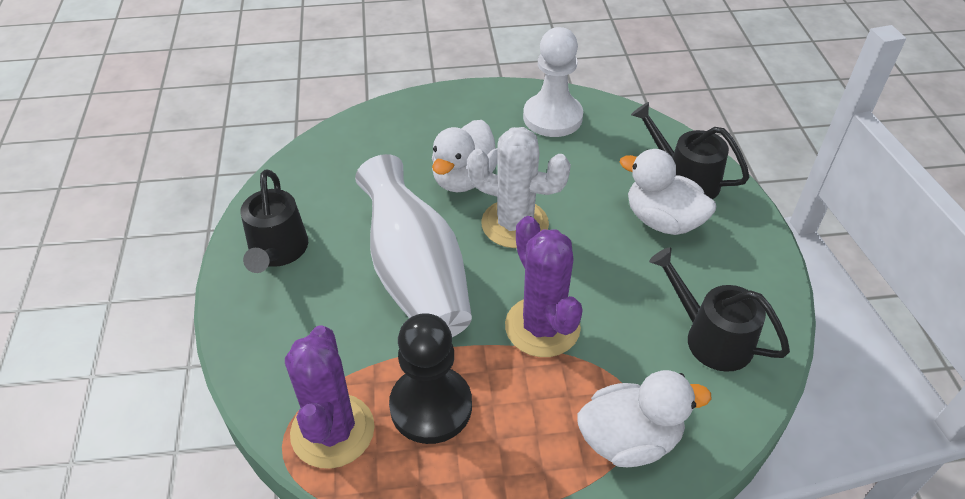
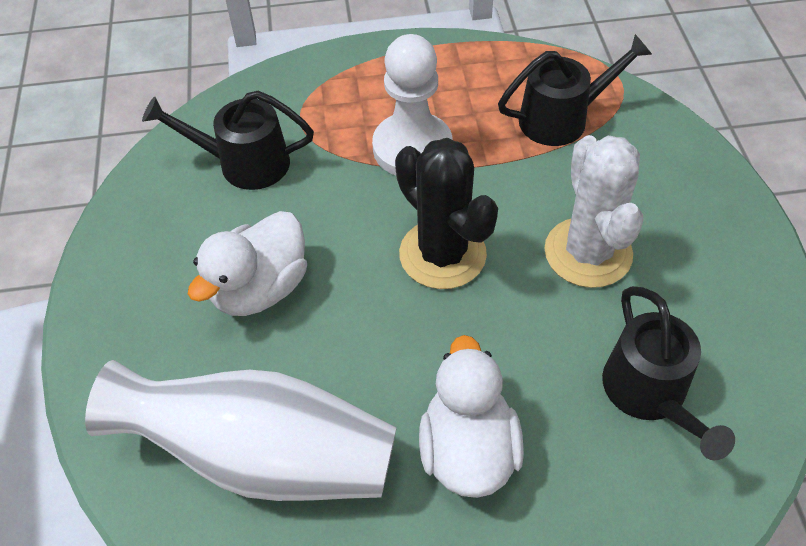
black cactus: none = 0 -> [395,138,498,289] = 1
black pawn: [389,313,472,444] = 1 -> none = 0
purple cactus: [285,325,375,469] [505,216,583,357] = 2 -> none = 0
white duck: [432,120,498,192] [577,370,711,467] [620,149,716,235] = 3 -> [188,211,307,316] [419,335,524,498] = 2

